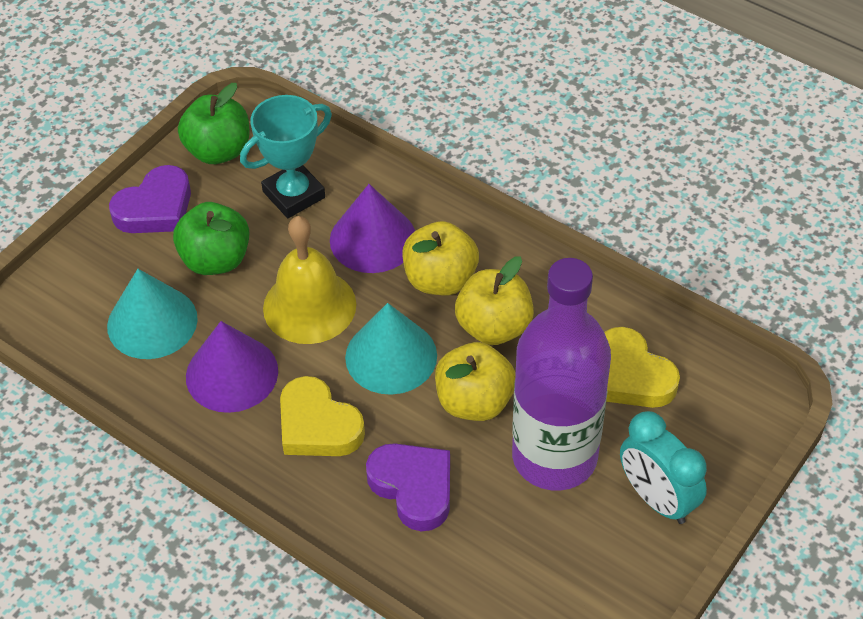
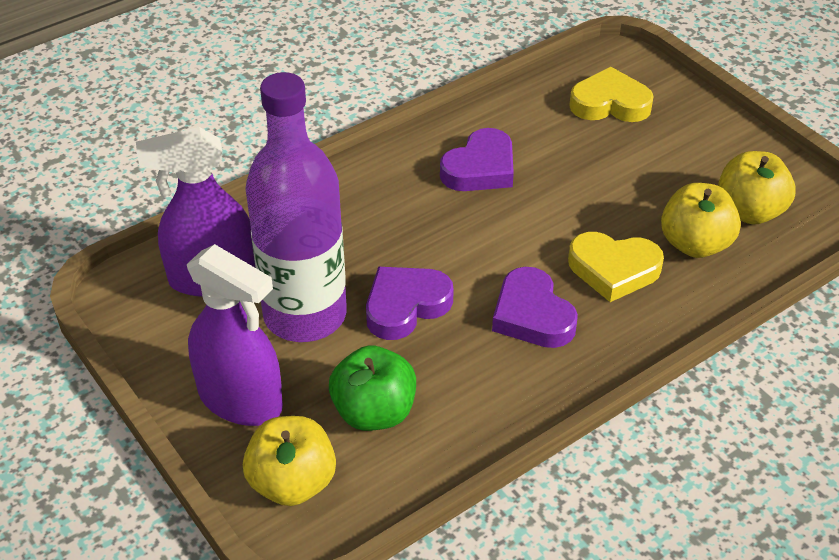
green apple: [173,202,249,275] [178,83,249,164] = 2 -> [329,345,416,431] = 1
purple cone: [186,321,278,413] [330,184,415,273] = 2 -> none = 0
purple heart: [109,165,191,233] [366,443,450,531] = 2 -> [366,267,454,340] [440,128,514,191] [492,267,578,348] = 3
purple spray bottle: none = 0 -> [136,127,255,296] [187,244,283,426] = 2
turquoise clock: [620,411,707,524] = 1 -> none = 0
turquoise cone: [107,269,198,359] [345,303,437,395] = 2 -> none = 0
turquoise trophy: [240,95,332,218] = 1 -> none = 0
yellow bell: [263,216,356,344] = 1 -> none = 0

